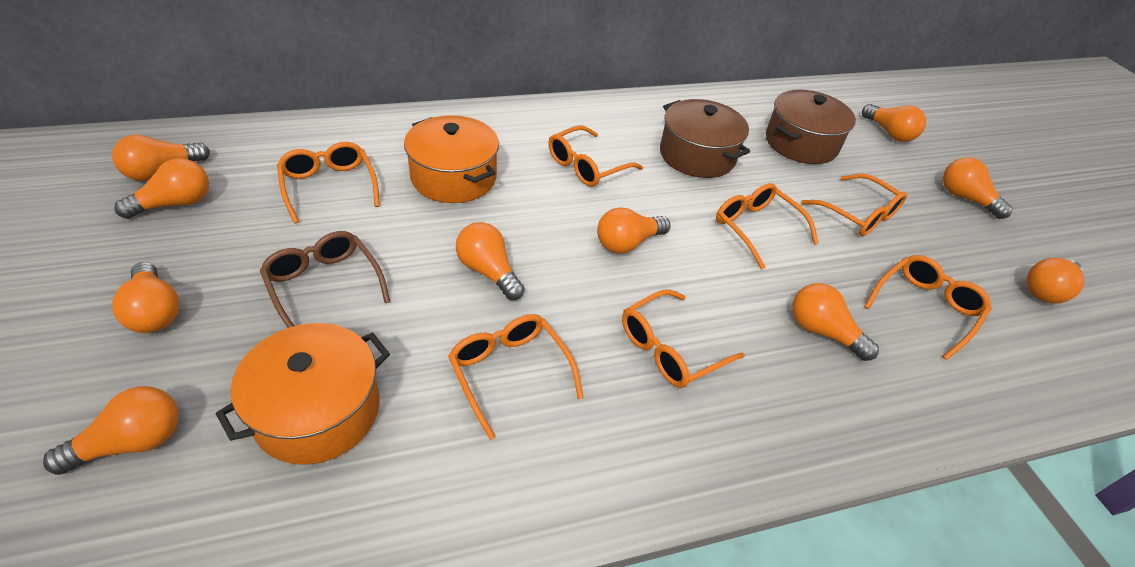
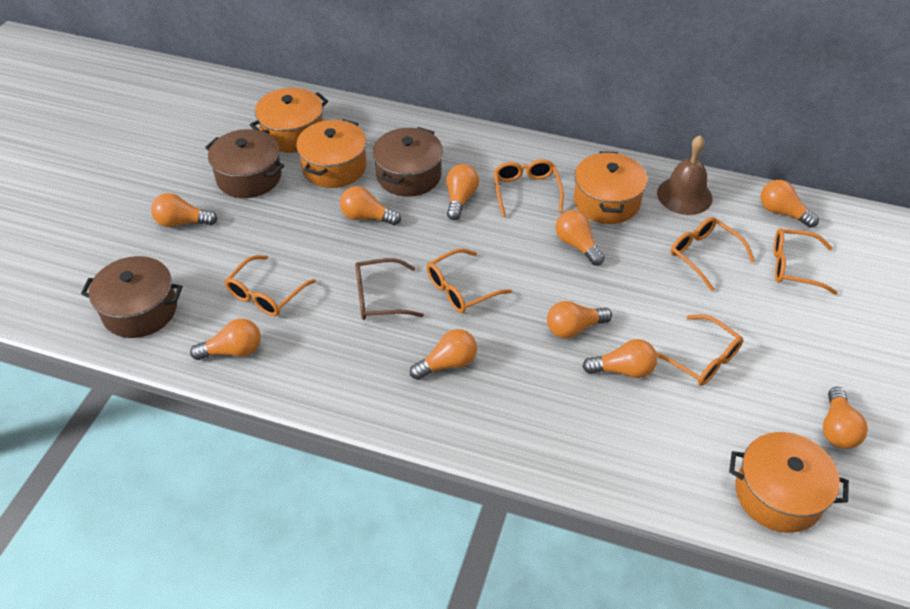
brown bell: none = 0 -> [657,135,712,215] = 1
brown pot: [660,99,750,178] [766,90,856,164] = 2 -> [81,256,183,338] [205,129,284,198] [373,127,443,197] = 3
orange glasses: [277,142,380,224] [448,314,584,440] [548,125,643,187] [622,289,745,388] [716,183,819,270] [801,174,907,236] [864,255,992,360] = 7 -> [225,255,316,316] [427,248,512,313] [494,159,564,217] [656,314,743,386] [670,217,755,291] [773,228,838,295] = 6
orange pot: [216,323,390,465] [404,115,499,203] = 2 -> [250,88,328,153] [296,119,367,188] [574,151,647,224] [729,432,849,533] = 4

